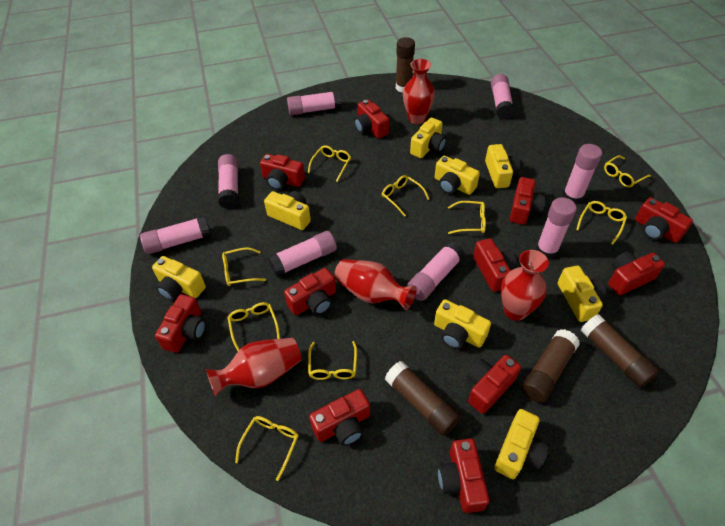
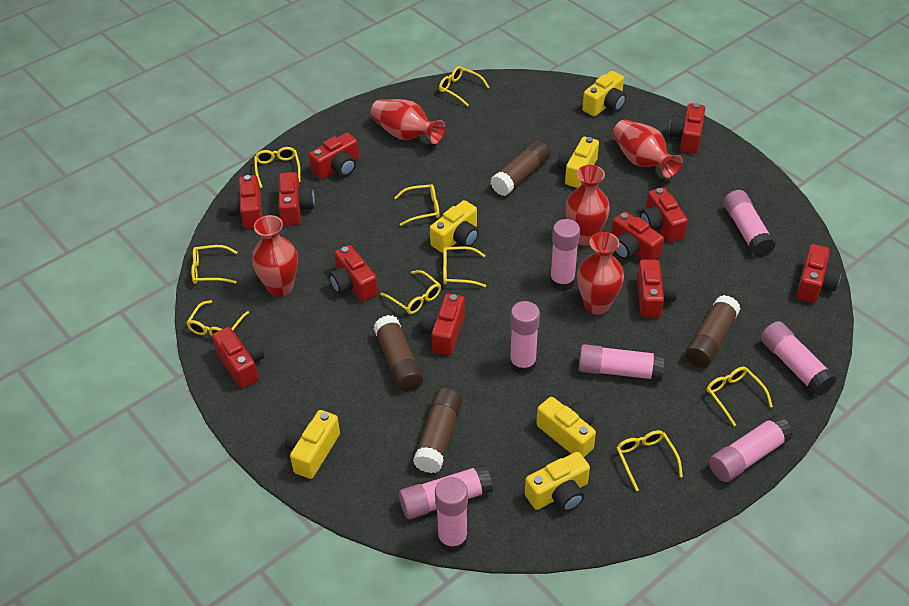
red vase: [206,338,301,397] [334,259,417,310] [403,59,435,124] [501,250,549,321] = 4 -> [252,215,298,297] [370,99,445,144] [565,165,610,246] [577,232,624,315] [613,119,683,178] = 5
yellow camera: [152,256,206,301] [264,191,311,230] [410,118,446,158] [434,299,491,349] [435,156,480,195] [485,144,520,188] [494,409,549,479] [558,266,606,322] = 8 -> [285,410,340,479] [430,200,479,253] [525,452,590,512] [536,397,596,457] [557,137,599,188] [582,71,626,116] = 6

